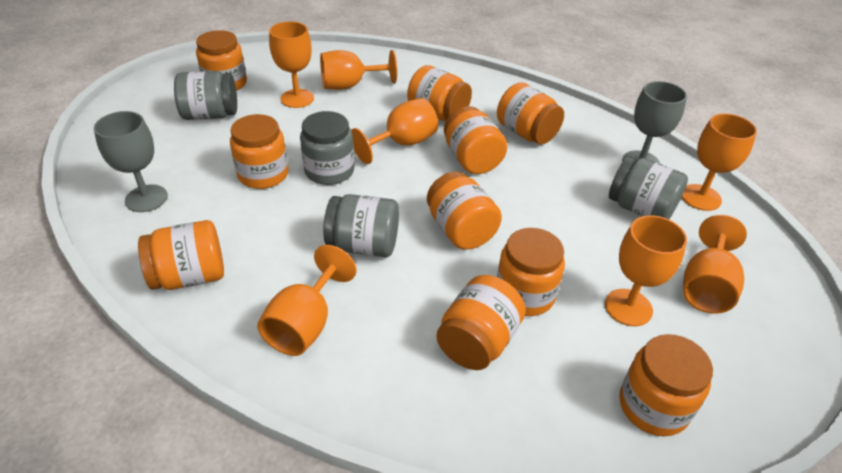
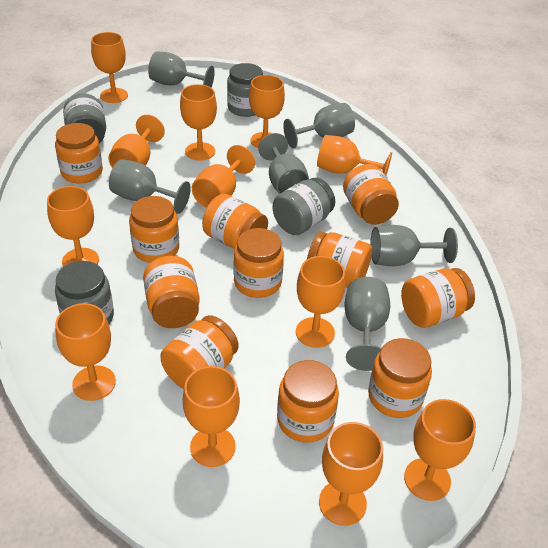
grey goblet: [94,111,168,212] [622,81,687,163] = 2 -> [109,159,191,214] [148,51,214,87] [258,133,309,194] [283,103,355,148] [344,277,390,371] [370,225,458,266] = 6
orange goblet: [257,245,357,356] [269,21,314,108] [320,50,397,90] [351,98,438,164] [605,215,687,326] [682,113,757,211] [683,215,747,314] = 7 -> [47,186,99,267] [55,303,116,401] [91,32,128,103] [108,115,165,168] [180,84,217,161] [183,366,240,467] [192,145,255,208] [249,75,285,148] [296,256,345,348] [317,135,392,176] [319,422,383,526] [404,399,476,501] = 12
orange jar: [138,220,224,290] [196,30,247,91] [230,114,289,189] [407,65,472,121] [427,172,502,250] [437,275,526,370] [444,106,507,174] [497,82,564,145] [497,228,565,316] [619,334,713,436] = 10 -> [55,123,103,184] [129,196,179,263] [143,256,200,328] [160,315,239,389] [202,194,268,249] [234,228,284,298] [277,360,339,443] [307,231,372,288] [343,164,399,225] [368,338,432,418] [401,268,475,328] = 11

